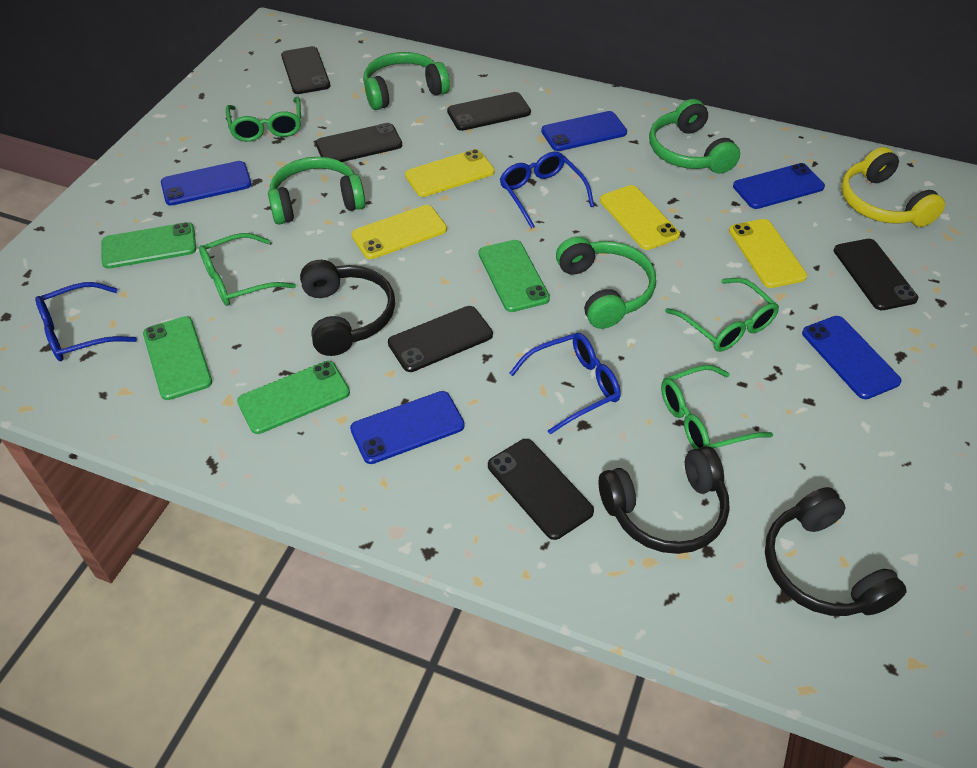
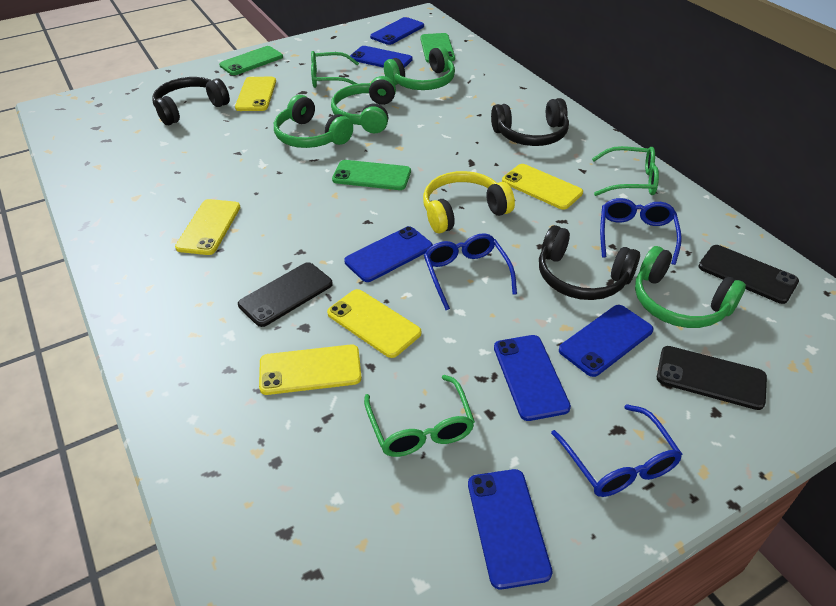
black phone: [281,46,330,94] [316,123,402,162] [388,306,493,372] [447,92,531,131] [488,439,594,540] [834,239,918,310] = 6 -> [238,262,333,327] [657,346,767,410] [698,245,799,304] = 3
blue phone: [161,161,252,206] [350,391,465,464] [541,111,627,151] [733,163,825,209] [802,316,901,399] = 5 -> [344,226,433,282] [350,46,413,68] [370,17,424,45] [468,469,553,589] [494,335,571,421] [559,305,653,377] = 6
green glasses: [199,233,296,306] [226,97,301,142] [661,365,773,449] [665,278,779,352] = 4 -> [311,51,359,88] [364,375,475,457] [592,146,659,196] = 3
green phone: [101,222,196,269] [143,316,212,400] [237,361,350,434] [479,240,550,312] = 4 -> [219,46,283,75] [332,160,411,190] [420,33,455,63] = 3
yellow phone: [352,205,447,259] [405,149,495,197] [600,185,680,250] [729,219,807,288] = 4 -> [175,199,240,255] [235,77,276,111] [259,345,362,395] [327,289,422,358] [502,164,583,210] = 5

